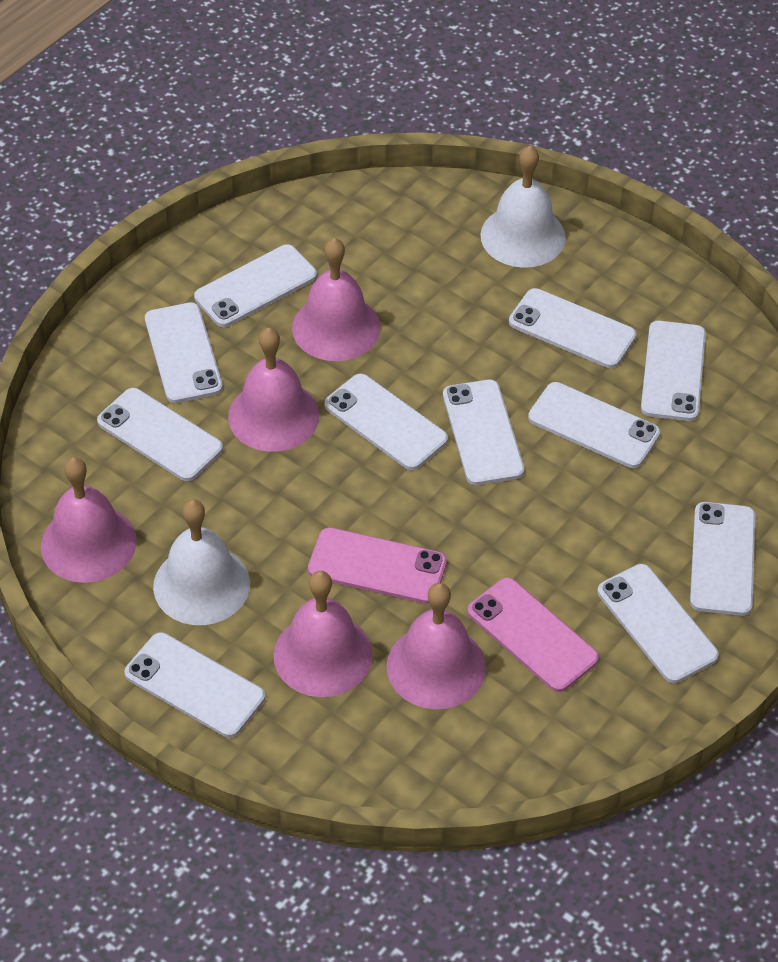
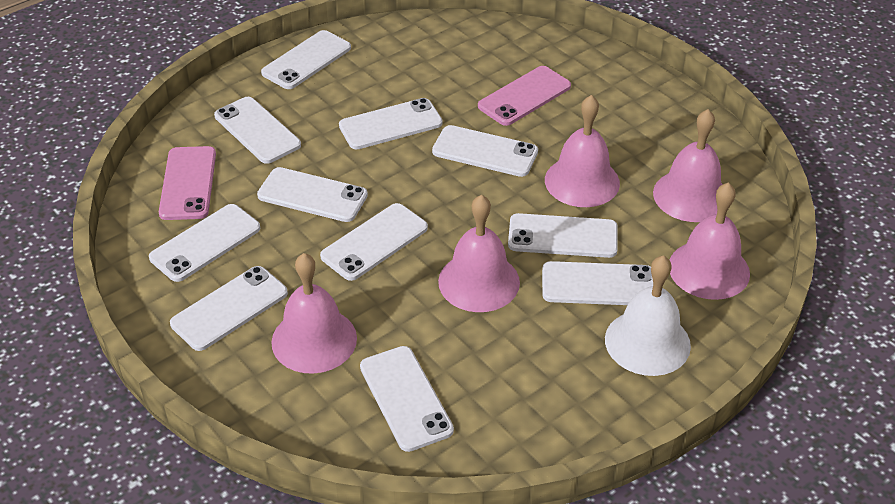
white bell: [153,499,250,625] [480,146,566,268] = 2 -> [605,255,691,376] = 1

